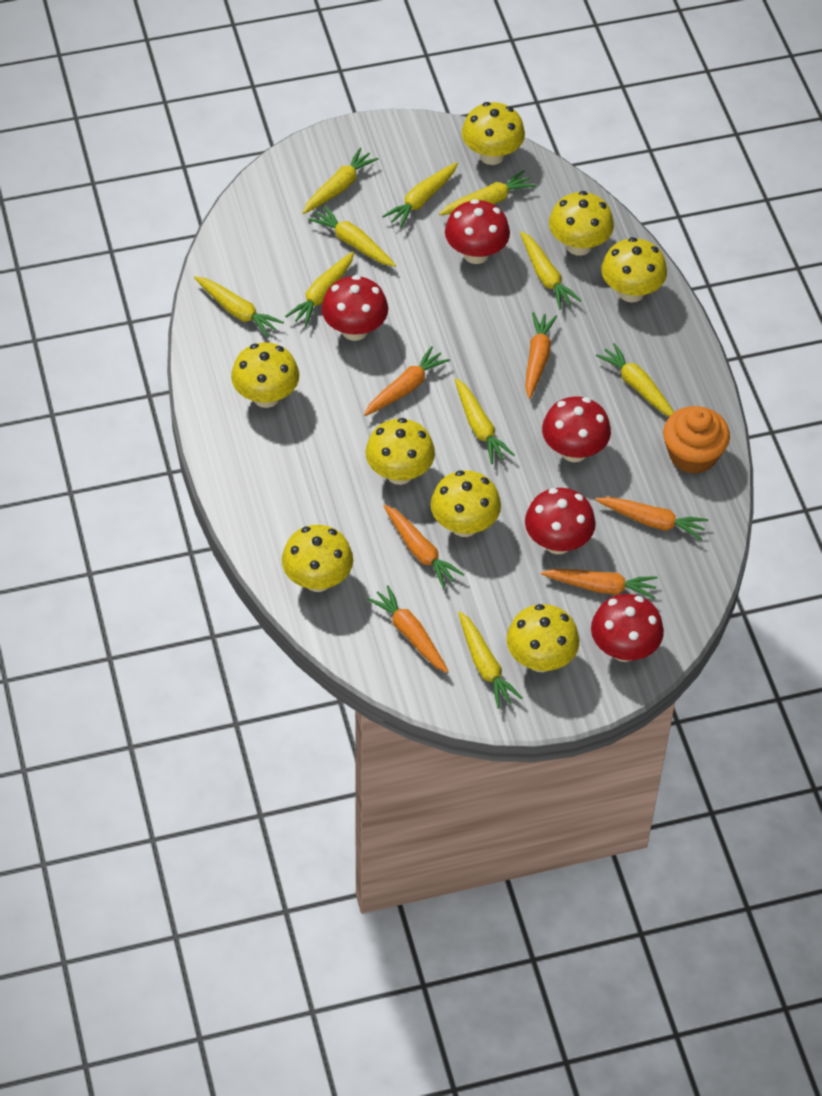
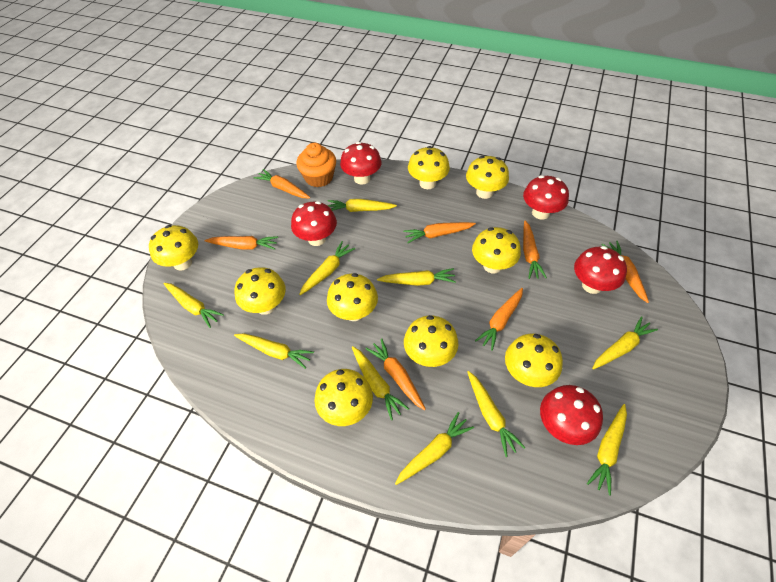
orange carrot: [364,346,450,416] [367,585,449,673] [384,505,464,588] [525,312,557,399] [541,569,657,599] [595,497,708,540] = 6 -> [205,236,278,250] [254,169,310,198] [366,338,426,410] [403,222,476,243] [475,288,523,351] [523,221,547,279] [601,241,649,303] = 7
yellow mushroom: [231,342,299,408] [282,525,353,592] [365,418,435,485] [431,470,501,537] [462,102,525,165] [507,604,579,672] [549,191,614,256] [601,237,667,302] = 8 -> [149,225,198,271] [235,267,286,315] [315,369,373,426] [327,273,378,321] [404,315,458,367] [408,146,450,189] [466,156,509,199] [472,227,521,273] [505,334,563,387] = 9

